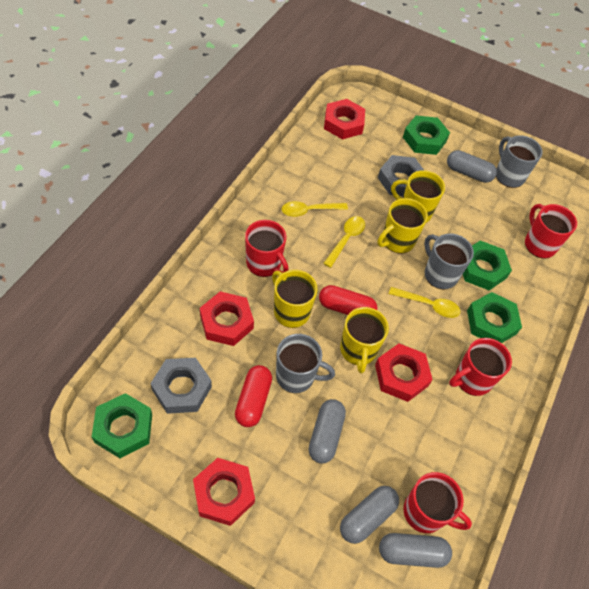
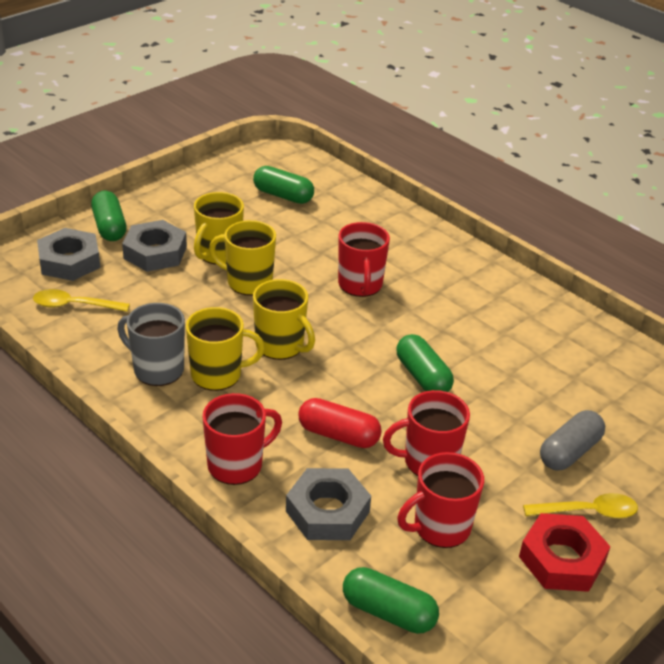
green capsule: none = 0 -> [91,191,127,241] [253,166,314,204] [343,567,439,634] [396,334,454,392] = 4
green nut: [92,393,152,458] [403,115,450,155] [463,241,512,290] [467,292,522,343] = 4 -> none = 0
grey capsule: [309,399,346,463] [340,486,399,544] [379,533,452,568] [447,150,497,183] = 4 -> [540,410,605,471] = 1
grey mug: [276,334,335,393] [424,233,474,289] [496,135,543,188] = 3 -> [117,303,185,386] = 1
grey nut: [150,358,212,414] [378,155,424,196] = 2 -> [37,228,100,281] [122,220,187,272] [286,468,371,540] = 3
red capsule: [235,365,272,427] [319,285,377,315] = 2 -> [298,398,382,448] = 1
red nut: [193,458,255,526] [200,291,254,346] [324,99,365,139] [375,344,433,402] = 4 -> [519,513,611,592] = 1
yellow spoon: [282,201,348,217] [323,216,365,268] [389,287,460,318] = 3 -> [33,289,130,312] [523,493,638,519] = 2

